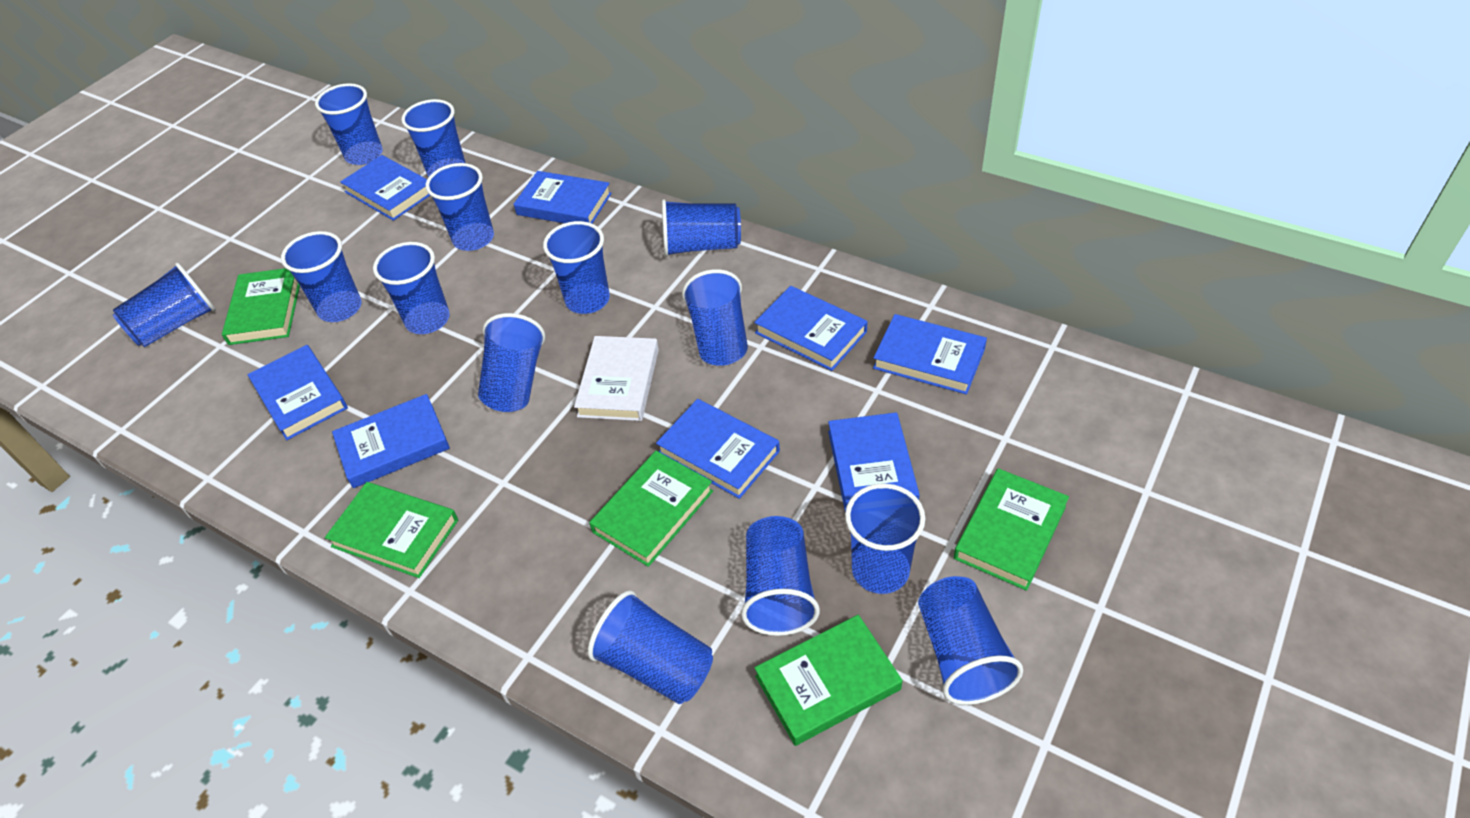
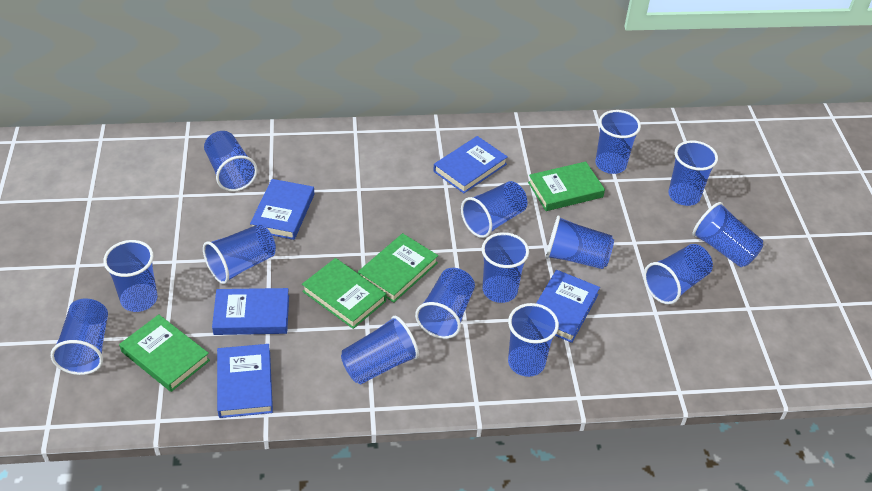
blue book: [248,345,348,440] [332,394,450,488] [340,155,430,221] [514,171,612,224] [656,399,780,499] [754,286,868,371] [828,413,920,512] [873,314,987,395] = 8 -> [212,288,289,335] [217,344,273,418] [250,179,314,240] [433,136,508,193] [536,270,600,343] = 5
green book: [222,268,300,345] [325,482,458,578] [589,451,713,567] [754,615,902,746] [954,468,1069,591] = 5 -> [119,314,210,392] [302,258,386,329] [358,233,438,303] [528,162,605,211] = 4
white book: [574,336,659,421] = 1 -> none = 0

